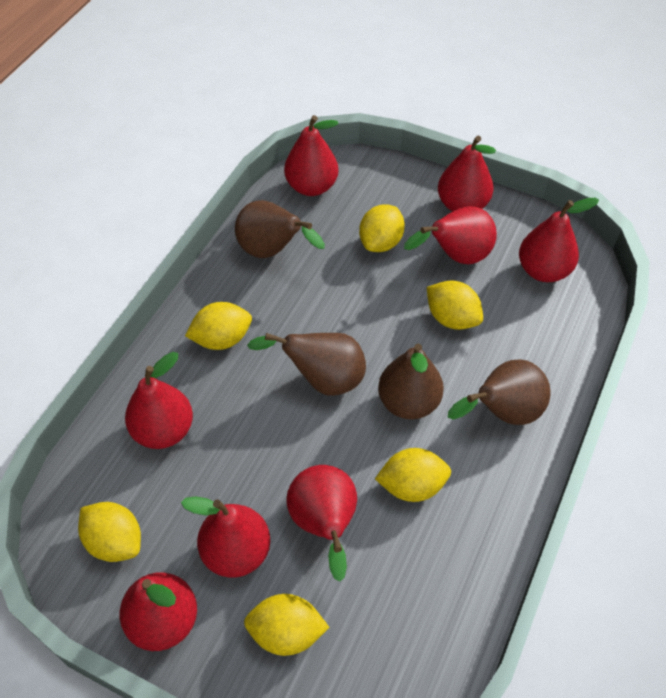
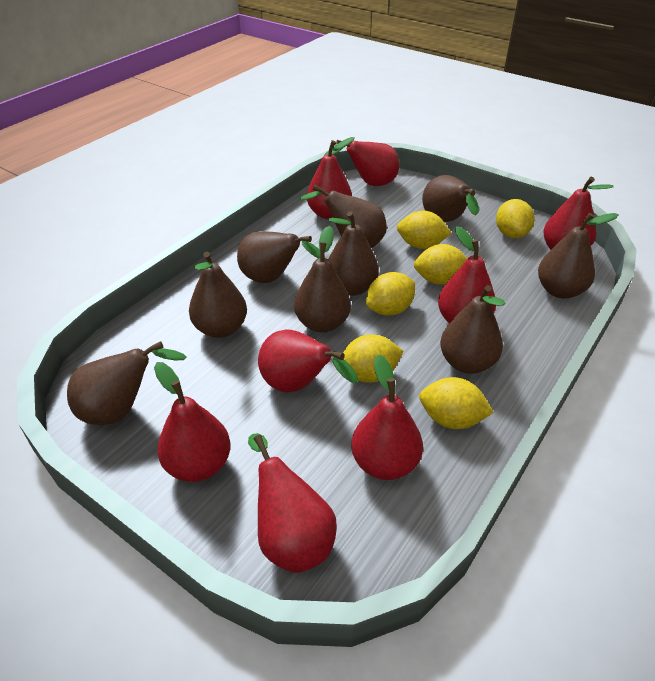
brown pear: [235,200,325,258] [247,333,366,396] [378,344,444,419] [448,359,551,425] = 4 -> [67,341,187,425] [189,252,247,338] [237,231,325,283] [294,226,351,332] [301,185,387,248] [328,211,379,296] [422,175,479,222] [440,285,506,374] [538,213,619,299] = 9

